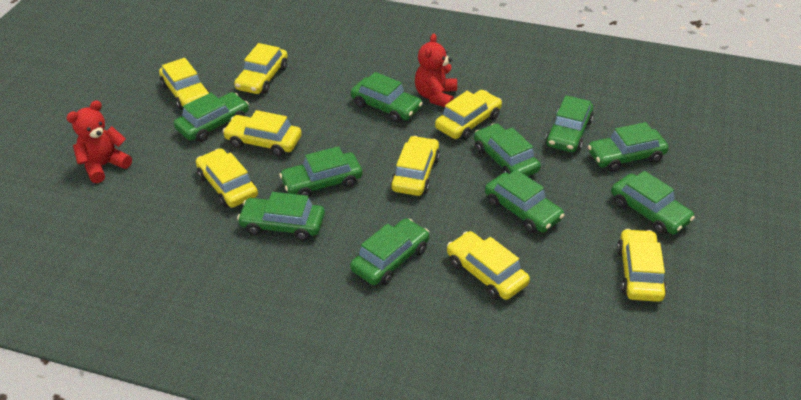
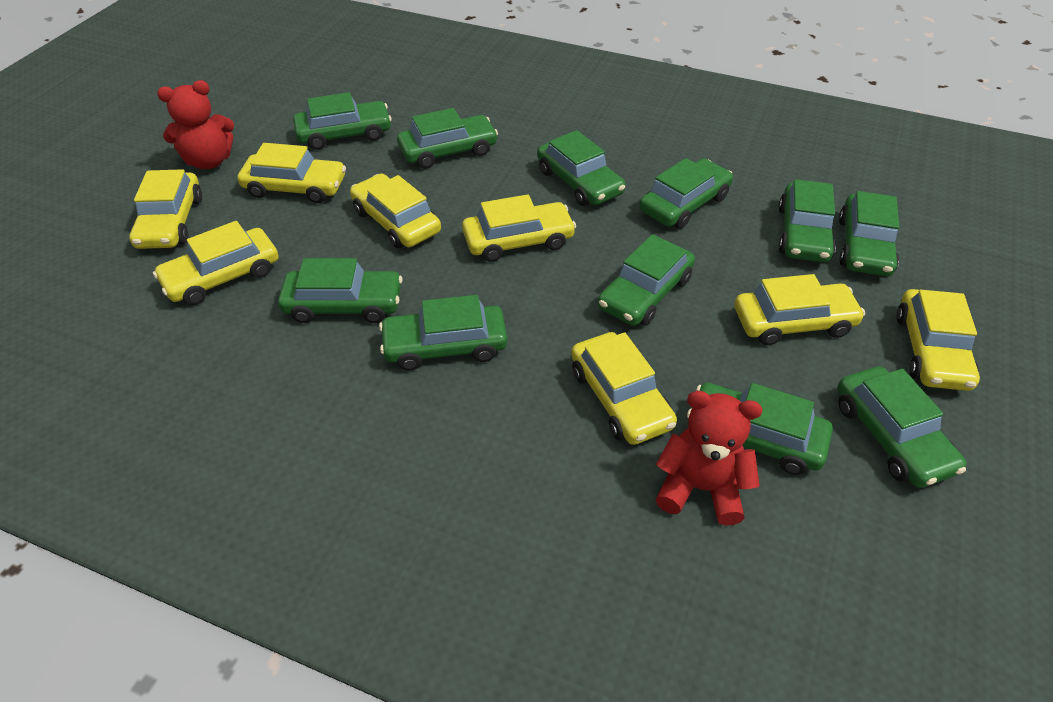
green car: [174,92,249,142] [237,192,325,241] [279,146,362,198] [350,218,429,285] [351,72,423,123] [474,124,541,177] [485,170,565,233] [545,95,594,152] [588,122,669,172] [611,171,695,235] = 10 -> [278,258,403,323] [293,92,392,150] [379,295,507,371] [397,108,498,169] [537,130,626,206] [598,234,695,326] [639,158,733,229] [687,382,833,475] [778,179,836,262] [837,366,967,488] [839,191,899,276] = 11

